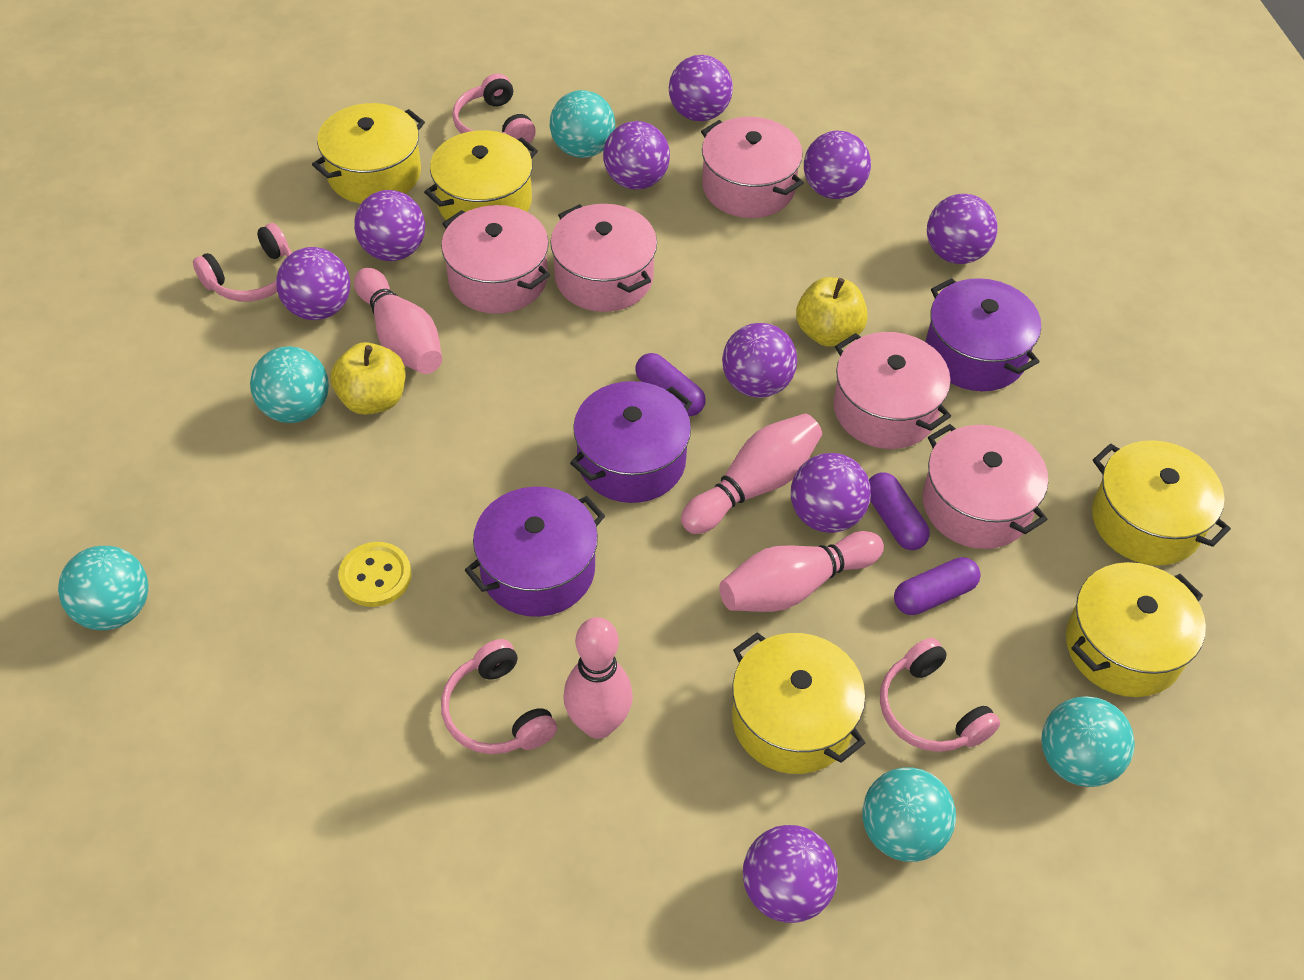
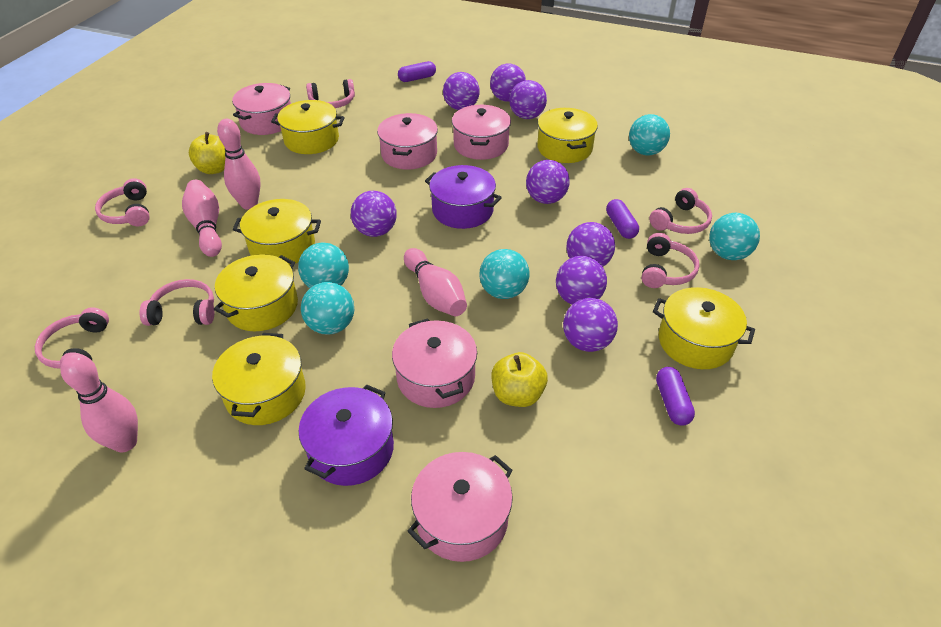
pink headphones: [193,223,292,302] [441,639,557,754] [452,73,536,143] [880,638,1000,752] = 4 -> [35,307,109,369] [95,178,150,226] [139,279,215,326] [306,79,355,108] [641,233,700,288] [649,188,712,234] = 6
purple ball: [276,247,350,320] [354,190,425,261] [603,121,670,190] [669,55,733,121] [722,323,797,398] [743,825,838,923] [791,453,871,533] [804,131,871,199] [927,194,998,264] = 9 -> [351,191,397,237] [443,72,480,110] [490,63,526,102] [509,80,547,119] [526,160,570,204] [556,256,607,305] [563,298,618,352] [566,222,615,267] = 8
purple pot: [465,487,605,617] [570,381,692,503] [925,278,1041,391] = 3 -> [299,385,394,486] [425,165,502,229] = 2
yellow button: [338,542,412,607] = 1 -> none = 0
yellow pot: [312,103,425,204] [424,130,538,220] [732,632,865,774] [1066,562,1206,697] [1092,440,1231,565] = 5 -> [212,333,306,425] [214,254,298,331] [233,199,321,265] [271,100,344,154] [537,108,598,163] [653,287,755,369] = 6

